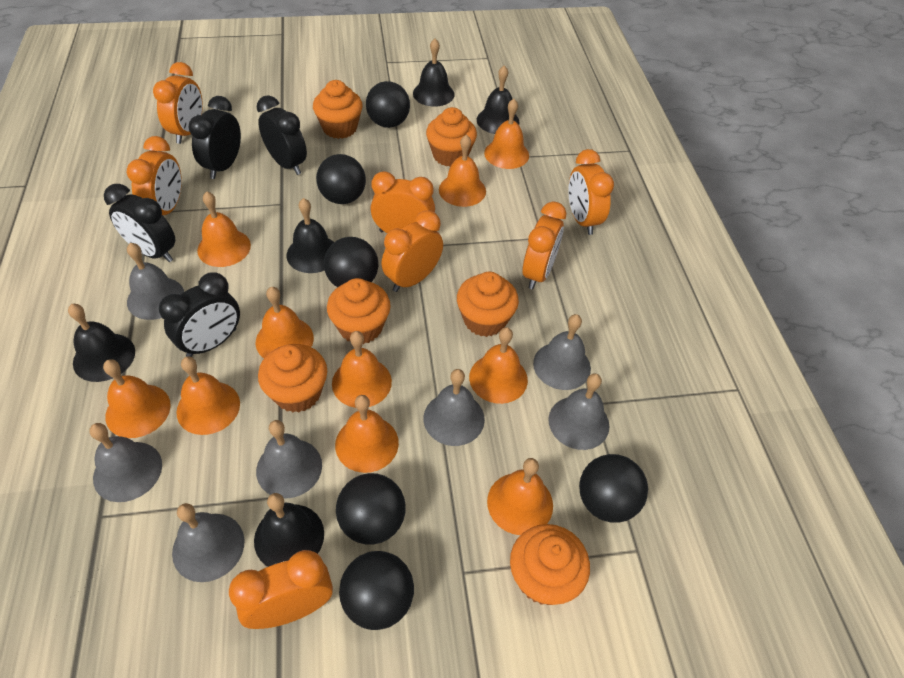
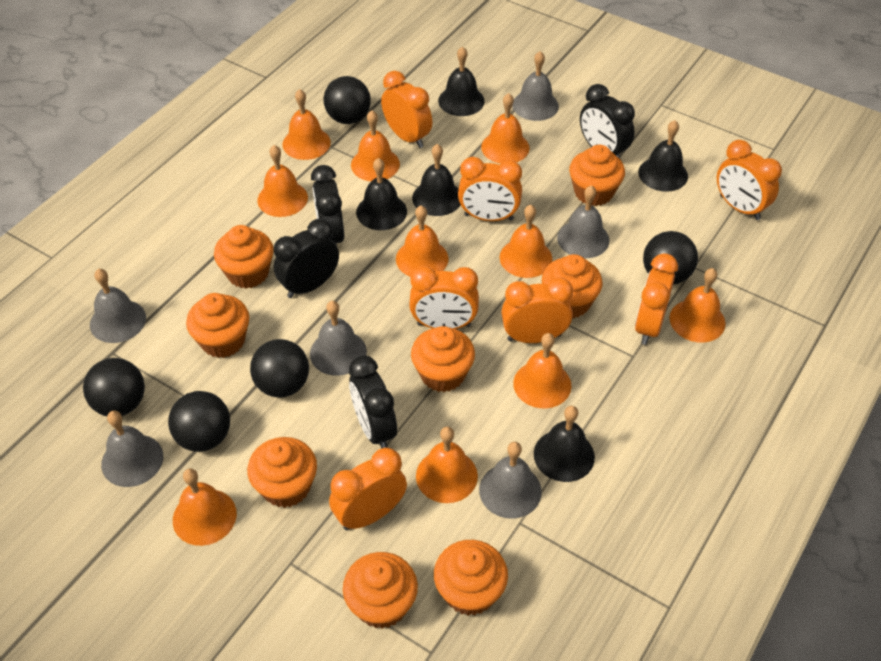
black ball: [316,154,366,204] [324,237,378,287] [336,473,406,545] [339,551,414,630] [366,81,410,128] [579,454,648,523] = 6 -> [83,358,145,416] [168,391,230,452] [250,339,309,398] [323,76,371,124] [643,231,698,285] = 5
grey bell: [89,423,162,502] [127,243,184,320] [172,503,245,582] [256,420,322,498] [423,369,485,446] [533,314,591,390] [548,374,609,450] = 7 -> [90,269,146,343] [101,411,163,487] [310,301,367,376] [479,442,542,519] [512,51,559,121] [557,185,609,258] = 6
orange cupcake: [258,344,327,413] [313,80,363,139] [327,278,391,344] [426,107,477,167] [457,272,519,337] [510,524,590,605] = 6 -> [186,293,249,358] [214,225,274,288] [247,437,317,508] [343,552,418,629] [411,326,475,392] [434,540,508,616] [542,254,603,319] [569,145,625,206] = 8

